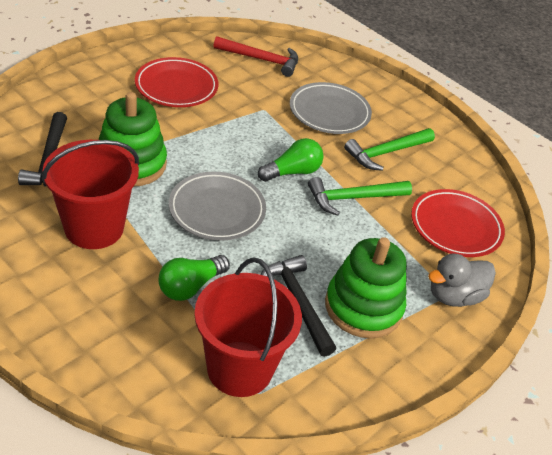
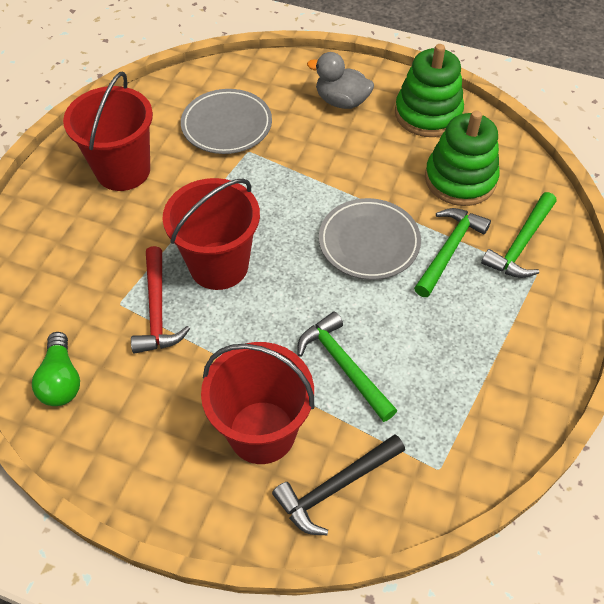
black hammer: [18,112,67,187] [260,255,336,357] = 2 -> [272,434,405,535] = 1
green hammer: [308,177,412,216] [344,128,435,171] = 2 -> [297,311,397,422] [414,208,491,297] [481,192,556,278] = 3
green light bulb: [159,255,230,301] [258,138,324,182] = 2 -> [32,332,80,406] = 1
red bucket: [42,140,139,249] [194,257,302,397] = 2 -> [63,72,153,191] [163,178,260,290] [201,342,314,464] = 3
red plate: [135,57,218,107] [411,189,505,257] = 2 -> none = 0

